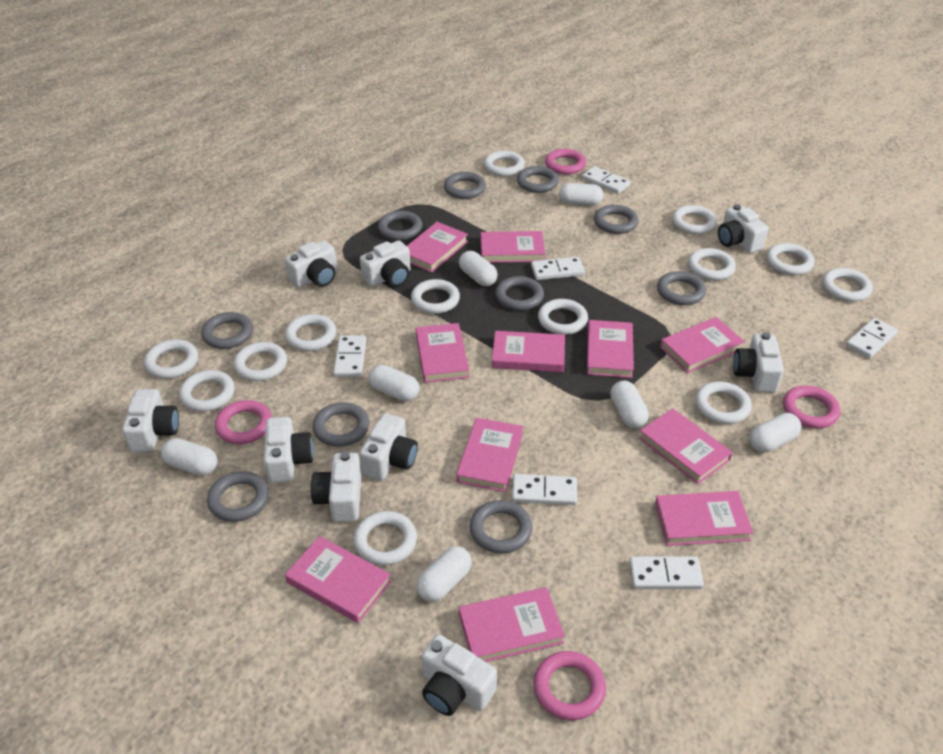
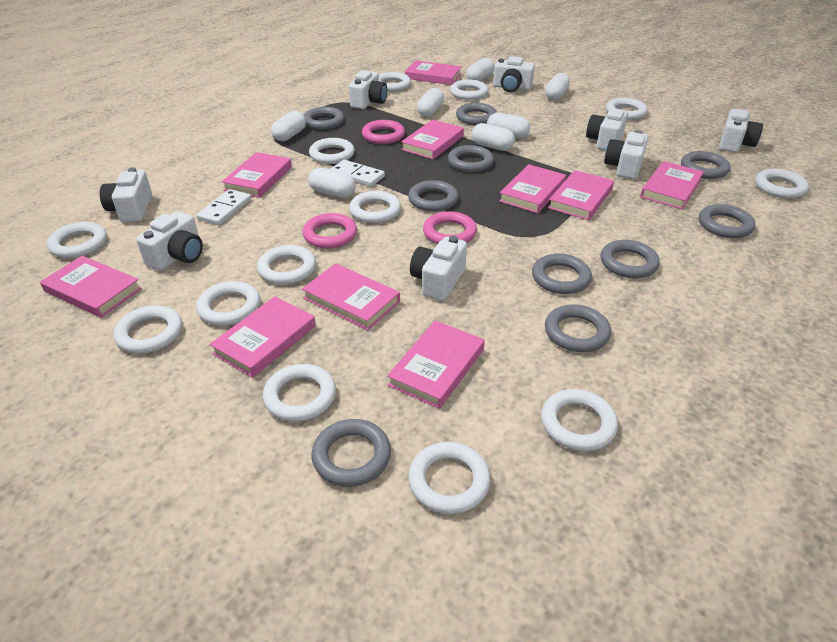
pink book: [285,536,391,623] [407,222,468,273] [416,323,469,383] [456,418,523,492] [459,587,565,662] [480,231,545,263] [492,331,565,372] [587,320,634,378] [639,408,733,484] [655,491,753,546] [660,317,745,373] = 11 -> [40,256,142,318] [210,296,316,378] [221,152,292,198] [302,263,400,330] [387,320,485,409] [401,119,464,159] [405,61,462,85] [499,164,566,213] [548,170,614,220] [640,161,704,209] = 10
pink ring: [215,400,272,444] [534,651,606,720] [545,149,586,174] [783,386,840,428] = 4 -> [303,213,357,249] [362,120,405,144] [423,211,477,244] = 3
white camera: [122,389,179,452] [264,417,314,483] [285,240,337,288] [311,452,361,522] [359,413,418,481] [360,241,411,287] [422,635,497,716] [718,204,768,253] [733,332,784,393] = 9 -> [100,167,152,223] [136,211,203,271] [349,70,387,109] [410,236,467,301] [493,56,535,92] [586,107,628,151] [604,130,648,179] [719,109,763,153] = 8
white domino: [333,335,366,377] [512,474,577,505] [531,257,585,280] [582,166,631,194] [629,556,704,589] [846,318,898,359] = 6 -> [196,189,251,225] [330,160,385,187] = 2

